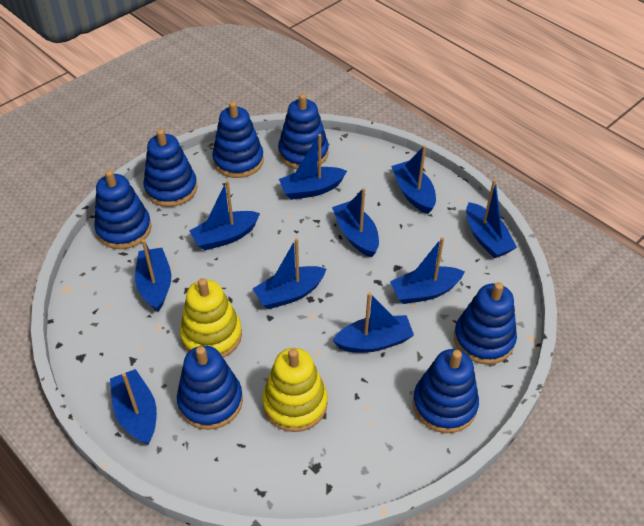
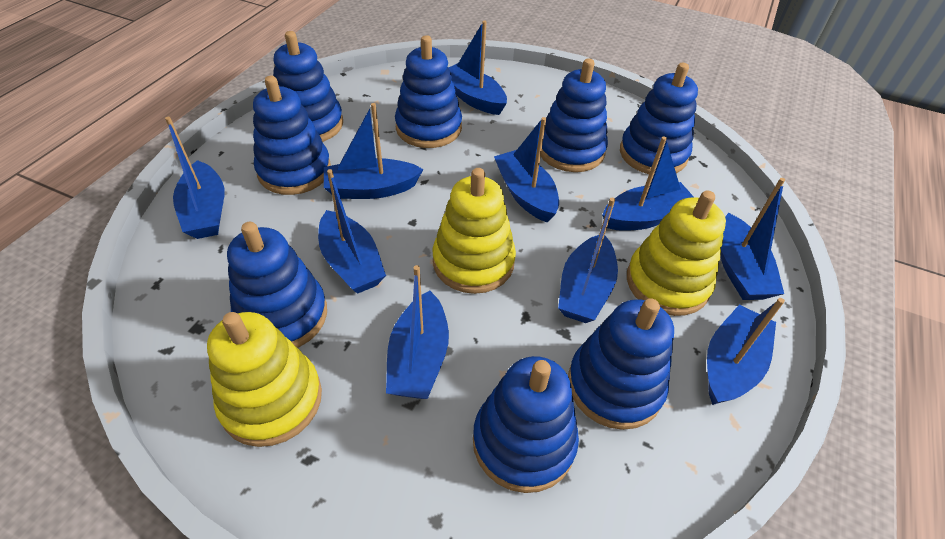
blue stacking toy: [94,170,151,249] [143,129,197,207] [177,345,243,430] [212,101,264,178] [278,94,329,169] [413,349,479,433] [454,282,517,365] = 7 -> [227,222,327,348] [253,76,331,195] [273,31,343,142] [395,35,462,148] [473,356,579,493] [541,58,608,172] [568,298,674,430] [620,63,698,174] = 8
yellow stacking toy: [180,278,242,358] [262,348,328,432] = 2 -> [207,312,322,447] [433,168,516,294] [627,191,726,316] = 3

